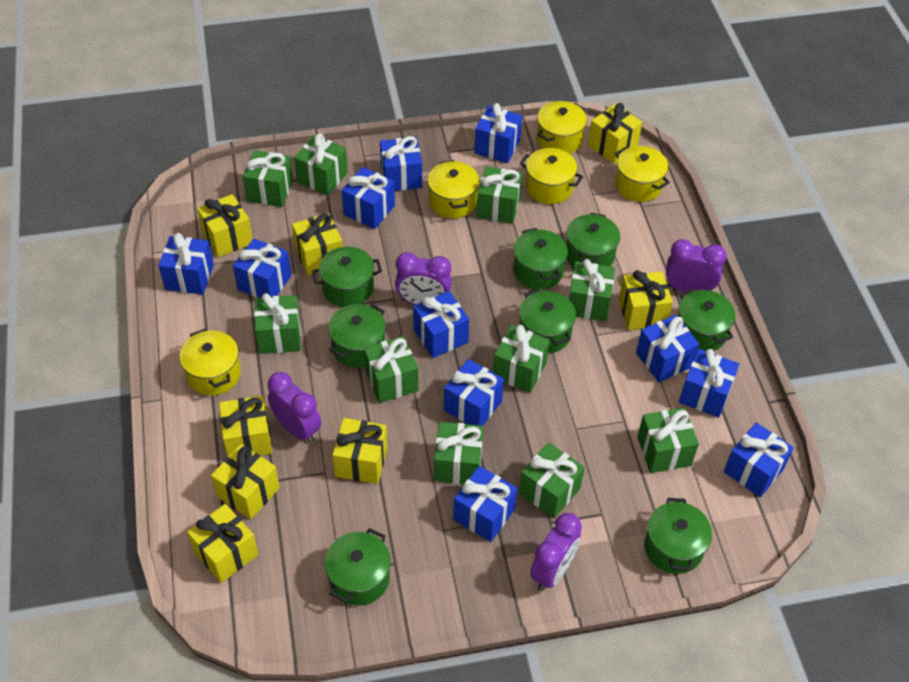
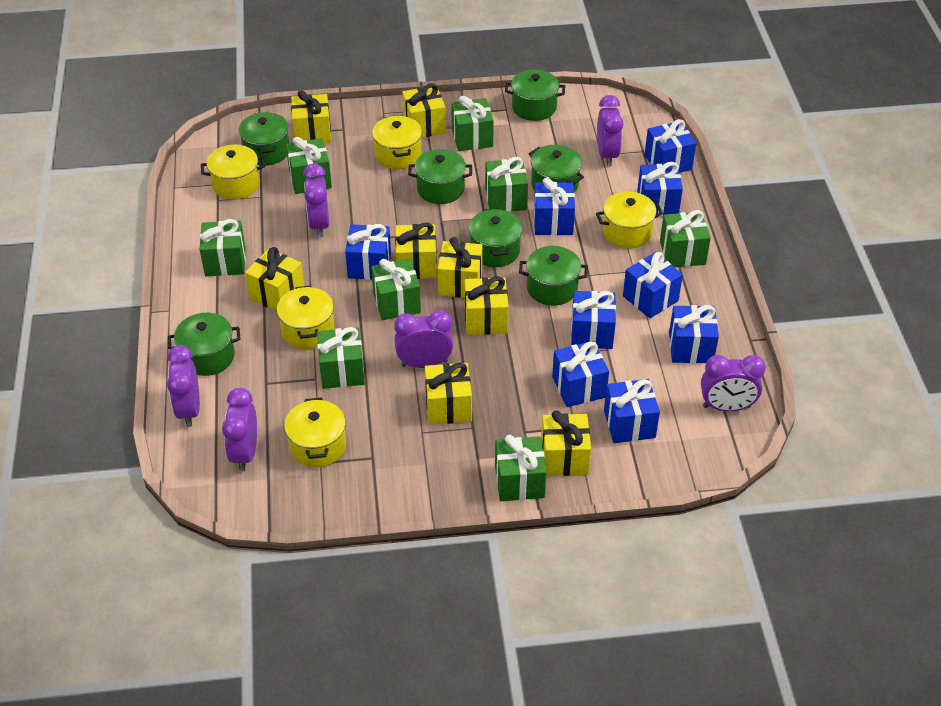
blue gift: [158,233,214,295] [233,239,291,298] [342,167,395,229] [380,136,422,191] [413,291,469,358] [444,359,504,426] [453,466,518,542] [474,103,522,163] [636,315,699,382] [679,349,739,418] [724,423,794,497] = 11 -> [345,224,391,280] [534,177,575,235] [552,341,609,407] [571,291,616,349] [604,379,660,443] [623,252,683,318] [637,162,683,217] [645,119,696,173] [669,305,719,363] = 9
green gift: [243,150,293,207] [254,293,301,354] [294,133,348,195] [364,336,418,403] [434,422,483,484] [476,166,523,224] [493,325,550,393] [519,442,585,518] [569,259,615,322] [637,408,699,473] = 10 -> [200,219,246,276] [286,137,332,194] [317,327,365,389] [371,259,421,320] [451,96,494,151] [485,157,528,212] [495,435,547,501] [660,210,711,267] = 8
green pot: [312,246,382,307] [325,528,391,606] [328,304,386,368] [513,228,568,290] [519,289,576,353] [566,213,620,267] [644,498,712,574] [678,288,735,351] = 8 -> [168,313,240,376] [239,112,289,166] [408,149,472,204] [469,208,522,267] [505,70,565,121] [519,246,588,306] [529,145,584,193] = 7
purple clock: [268,372,321,443] [395,252,452,305] [530,513,582,591] [666,239,727,292] = 4 -> [167,345,200,427] [222,388,257,472] [303,163,329,238] [394,310,453,368] [597,95,623,166] [701,355,766,411] = 6

